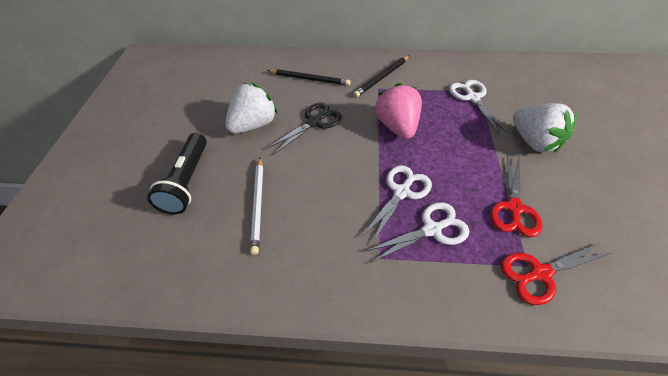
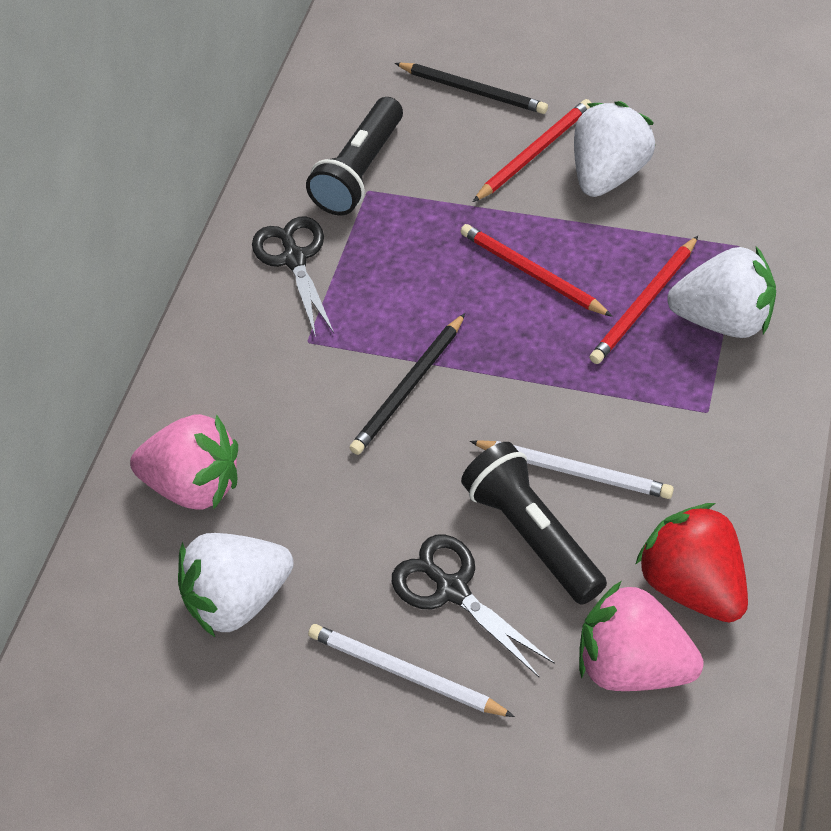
black flashlight: [147,133,207,214] = 1 -> [306,97,403,215] [461,442,607,604] = 2
black scissors: [266,103,342,155] = 1 -> [252,217,334,337] [392,534,555,678] = 2
pink strawberry: [375,83,422,139] = 1 -> [130,414,238,510] [579,581,704,691] = 2
red pencil: none = 0 -> [460,224,613,317] [473,99,591,202] [590,236,698,364] = 3
red scissors: [490,155,542,237] [501,243,611,305] = 2 -> none = 0
red strawberry: none = 0 -> [635,503,748,622] = 1
white pencil: [250,157,263,255] = 1 -> [308,624,515,717] [470,440,674,499] = 2
white scissors: [362,165,432,244] [364,202,469,263] [449,80,508,134] = 3 -> none = 0
white strawberry: [225,83,278,134] [513,103,578,153] = 2 -> [178,533,294,637] [574,101,655,197] [667,247,776,338] = 3

